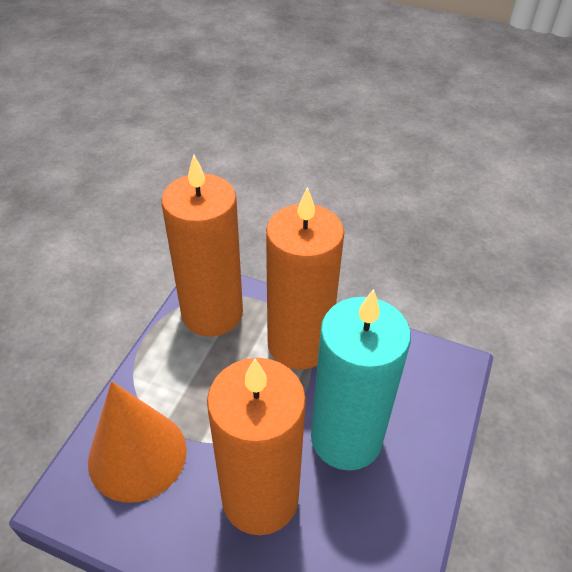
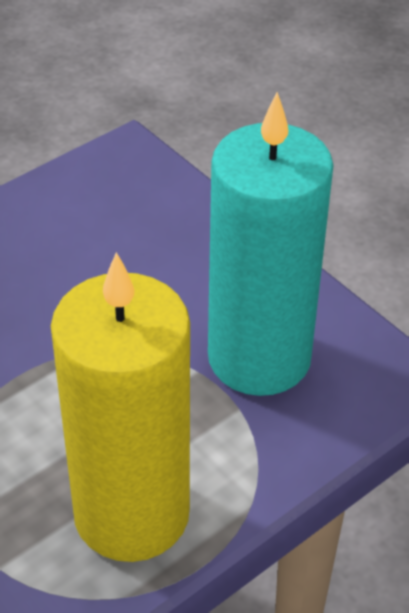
orange candle: [161,155,243,337] [207,358,306,535] [266,187,344,370] = 3 -> none = 0
orange cone: [88,381,187,503] = 1 -> none = 0
yellow candle: none = 0 -> [51,252,190,562] = 1

